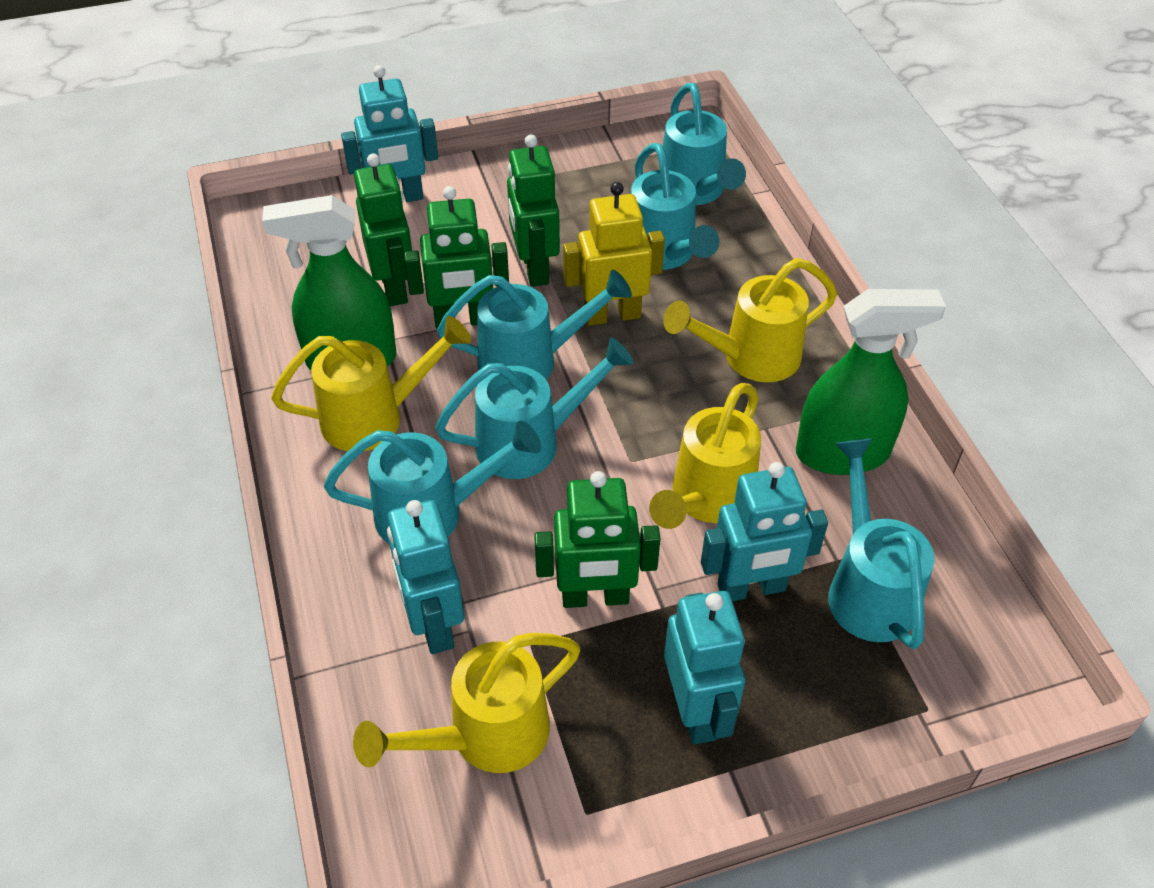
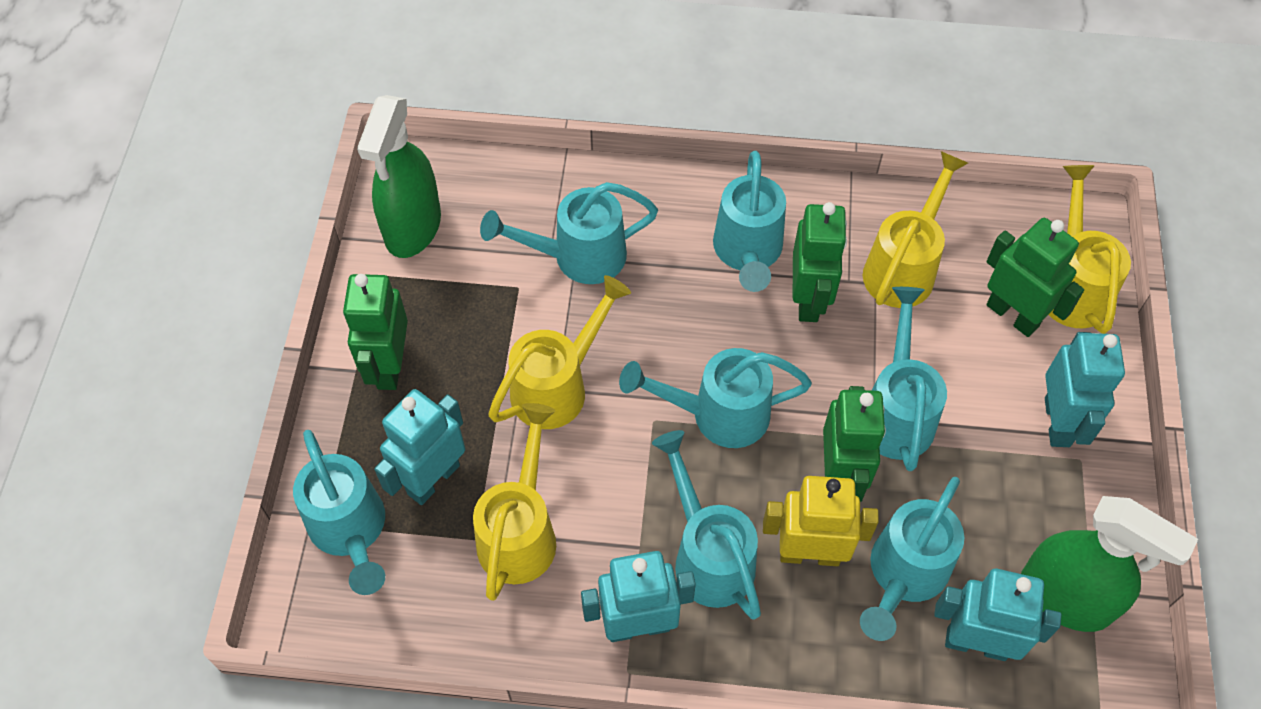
turquoise watering can: [324,421,541,544] [435,337,634,479] [437,270,632,380] [631,143,719,270] [659,83,746,205] [828,438,934,649] = 6 -> [293,430,385,595] [480,182,658,284] [619,348,812,448] [652,430,761,620] [713,151,786,292] [860,477,964,641] [872,287,947,471] = 7

